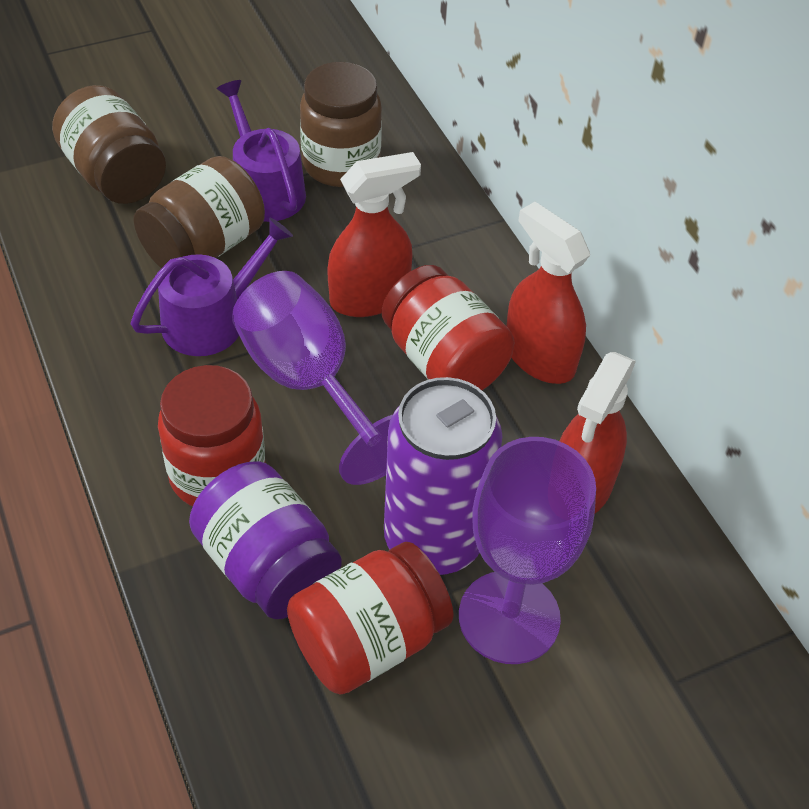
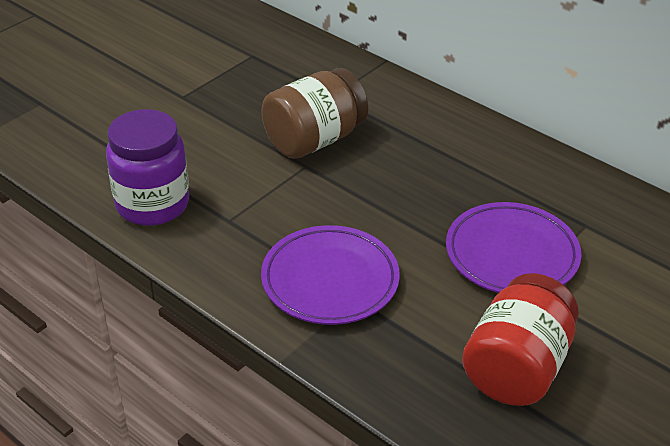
brown jar: [52,85,166,204] [133,156,265,268] [300,62,382,187] = 3 -> [261,68,368,159] = 1
purple can: [384,377,502,575] = 1 -> none = 0
purple goblet: [232,271,392,485] [459,437,596,664] = 2 -> none = 0
purple plate: none = 0 -> [261,225,400,325] [446,202,582,293] = 2
purple watering can: [131,218,293,356] [217,80,306,222] = 2 -> none = 0
red jar: [158,365,265,507] [287,542,454,694] [382,265,514,390] = 3 -> [462,273,579,406] = 1
red spray bottle: [327,152,421,317] [507,202,590,384] [559,352,636,513] = 3 -> none = 0

